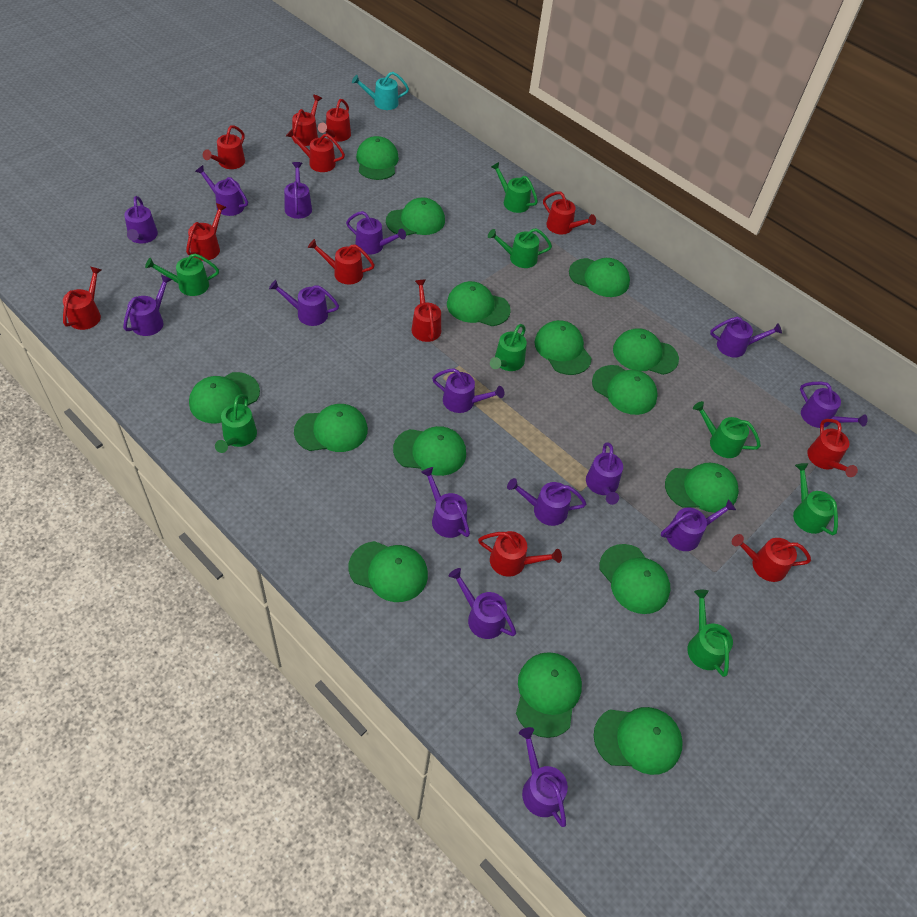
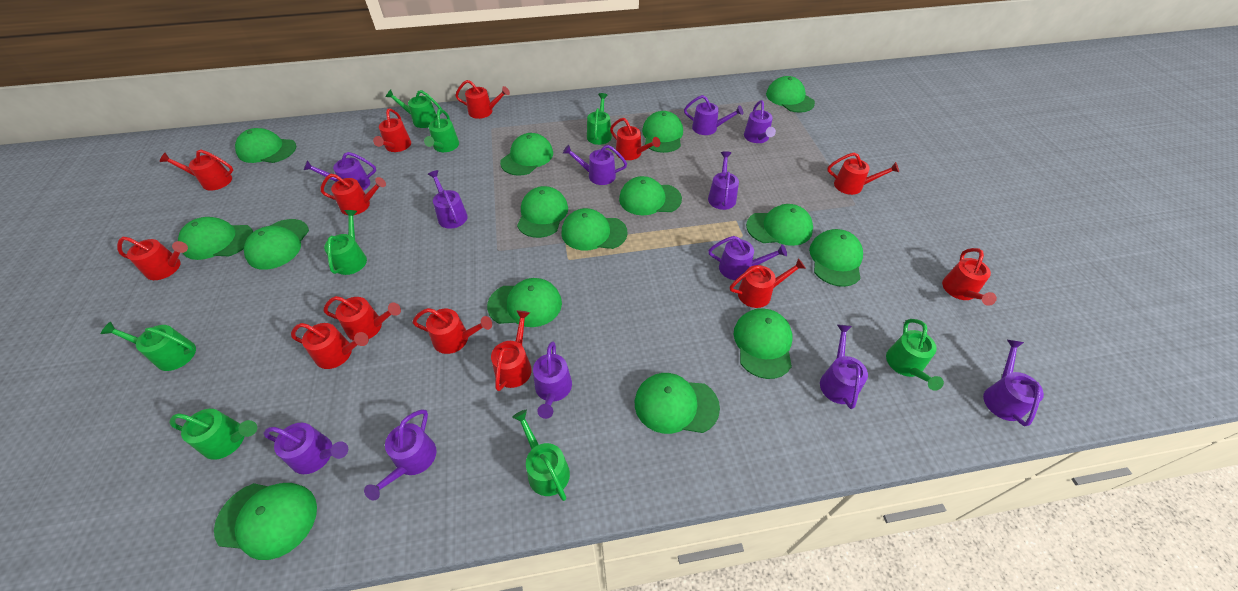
purple watering can: [123,275,172,336] [124,196,158,244] [195,165,248,216] [269,280,339,326] [284,162,312,219] [346,211,406,255] [421,467,470,538] [432,368,504,413] [449,568,516,639] [507,478,586,526] [519,727,568,827] [586,442,623,505] [661,499,736,551] [710,317,782,357] [800,382,868,428] = 15 -> [264,423,348,474] [304,152,376,191] [364,410,436,500] [428,170,468,229] [533,342,572,419] [563,145,627,185] [684,95,743,135] [708,151,739,210] [708,236,787,280] [744,100,776,143] [820,325,868,409] [983,340,1044,426] = 12
red watering can: [63,266,102,330] [186,203,227,261] [203,125,245,169] [286,129,345,172] [292,95,322,146] [308,239,375,284] [318,99,351,142] [411,280,441,342] [478,531,562,577] [543,191,596,234] [732,534,811,582] [807,419,858,477] = 12 -> [117,237,188,280] [160,150,233,191] [291,323,369,369] [320,174,386,215] [324,296,401,341] [373,109,411,152] [412,308,492,354] [455,80,510,119] [491,310,532,391] [610,118,660,160] [730,258,806,308] [827,153,899,195] [942,248,997,306] = 13
turquoise watering can: [352,72,409,110] = 1 -> none = 0

